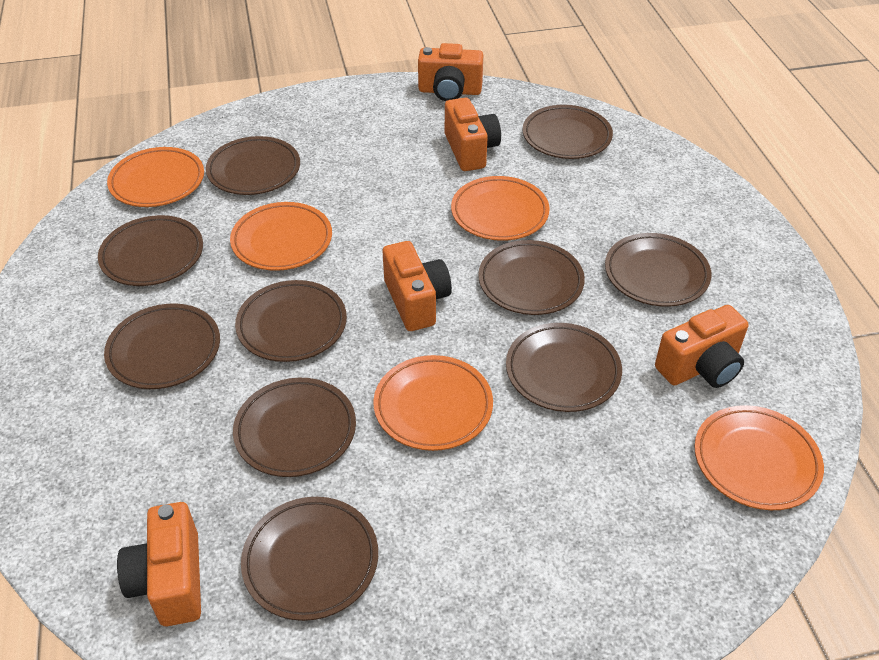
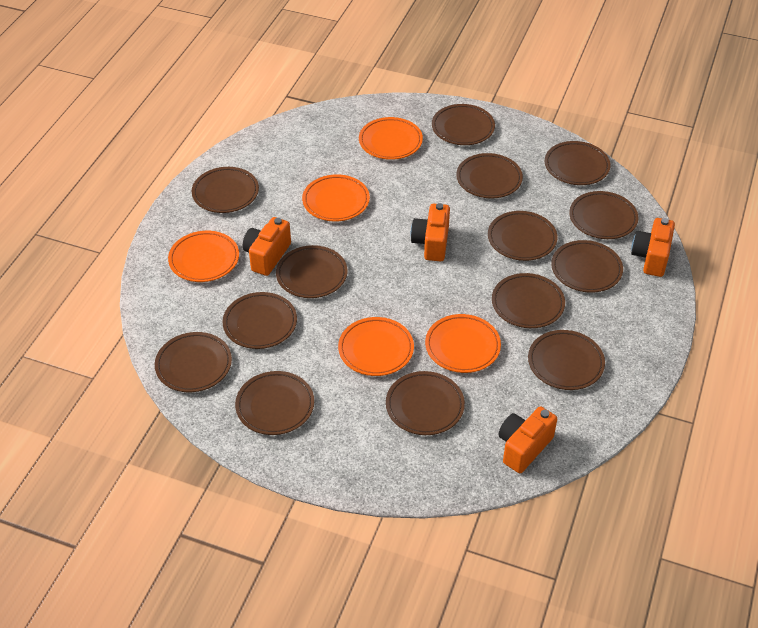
brown plate: [98,215,203,286] [104,303,220,389] [206,136,300,195] [233,378,356,477] [235,280,347,362] [241,497,378,621] [478,240,585,315] [506,323,622,412] [522,105,613,159] [605,233,711,307] = 10 -> [155,332,232,392] [192,167,259,213] [223,292,297,349] [235,371,314,435] [276,245,348,298] [386,371,465,435] [432,104,495,145] [456,153,523,199] [488,211,557,261] [492,273,565,328] [528,330,605,390] [545,141,611,185] [551,240,623,293] [569,191,639,239] = 14
orange camera: [117,502,201,626] [383,241,452,331] [418,43,483,101] [445,98,501,171] [655,305,748,388] = 5 -> [243,217,291,276] [411,203,450,261] [498,406,557,473] [631,218,675,277] = 4

